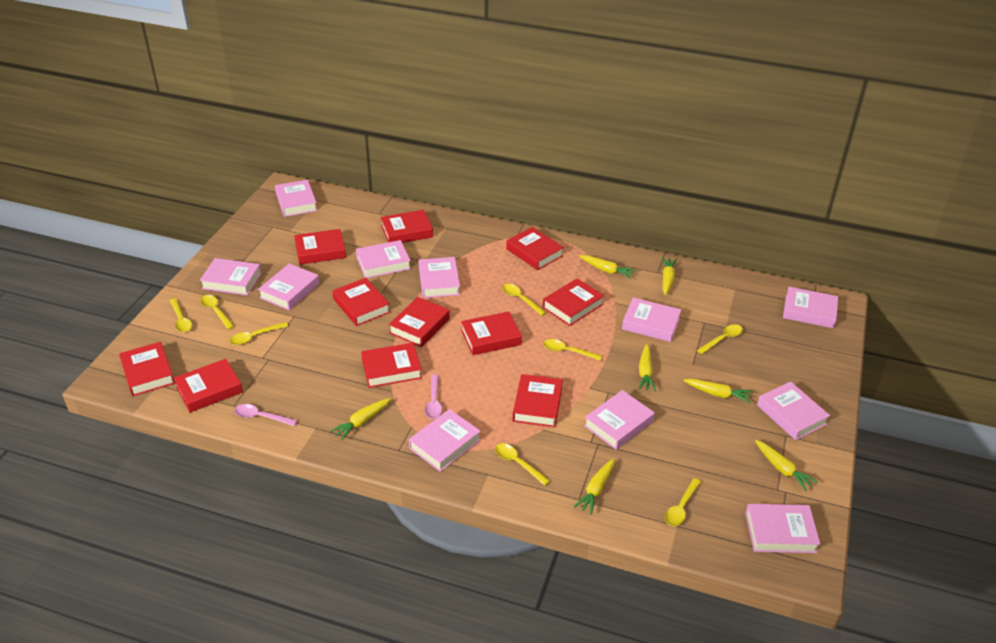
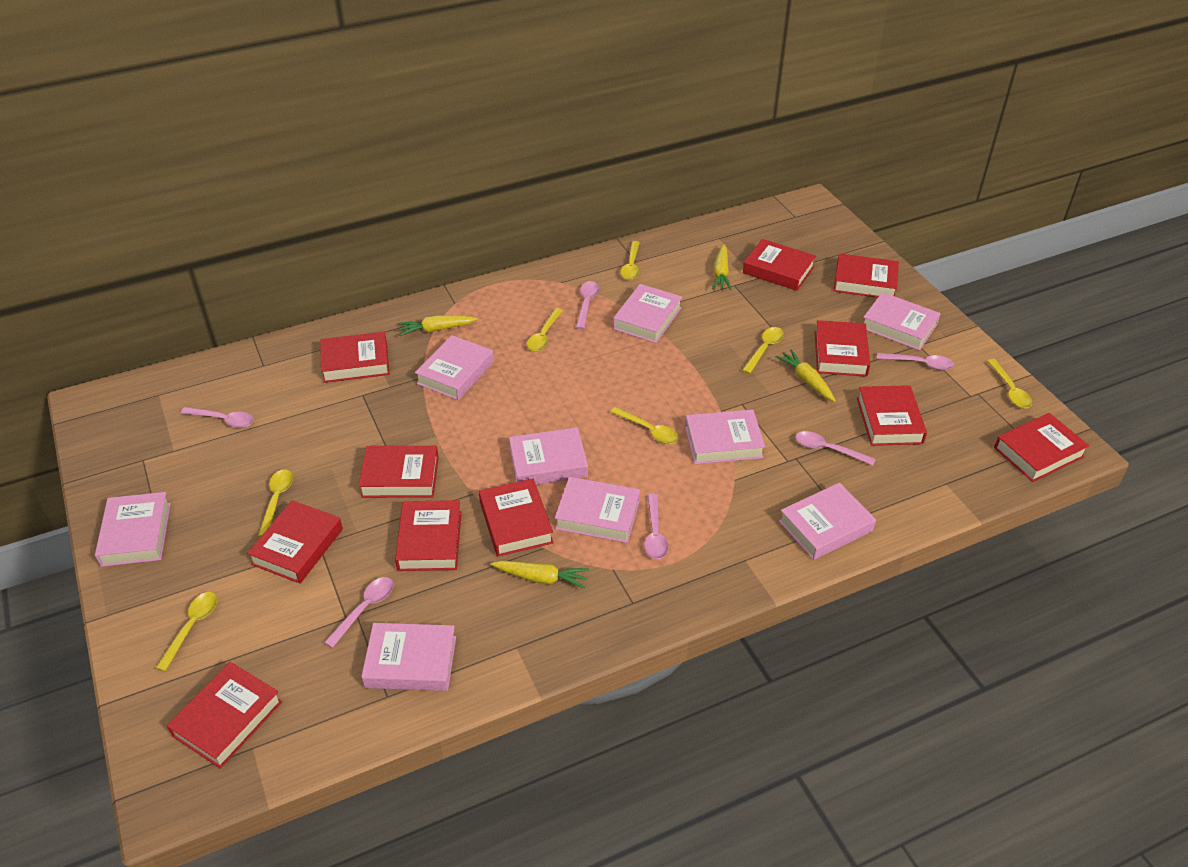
pink book: [200,258,261,295] [258,264,320,310] [275,180,317,217] [356,240,411,278] [409,409,481,472] [419,257,460,298] [584,390,655,450] [622,298,681,342] [745,504,820,553] [757,381,830,440] [783,287,838,328] = 11 -> [95,492,171,567] [361,623,456,691] [415,335,494,400] [509,427,588,485] [555,477,640,543] [613,284,682,343] [685,410,765,464] [779,483,876,560] [863,292,941,350] = 9
pink spoon: [234,404,297,426] [425,374,442,419] = 2 -> [180,407,254,428] [324,577,394,648] [576,281,599,329] [644,494,669,559] [796,431,876,465] [877,353,954,370] = 6
yellow carrot: [330,398,391,440] [574,458,614,515] [579,255,636,279] [638,344,656,391] [662,257,677,295] [683,379,753,403] [755,440,818,491] = 7 -> [398,315,478,336] [491,561,589,589] [712,244,732,290] [775,349,836,402] = 4
yellow spoon: [170,298,192,332] [200,295,234,330] [230,322,288,345] [495,443,550,486] [503,284,546,316] [543,339,602,361] [665,478,701,526] [697,324,743,354] = 8 -> [156,592,218,672] [258,469,293,537] [527,308,563,351] [610,407,679,444] [620,241,640,280] [742,327,784,374] [987,359,1032,408] = 7

